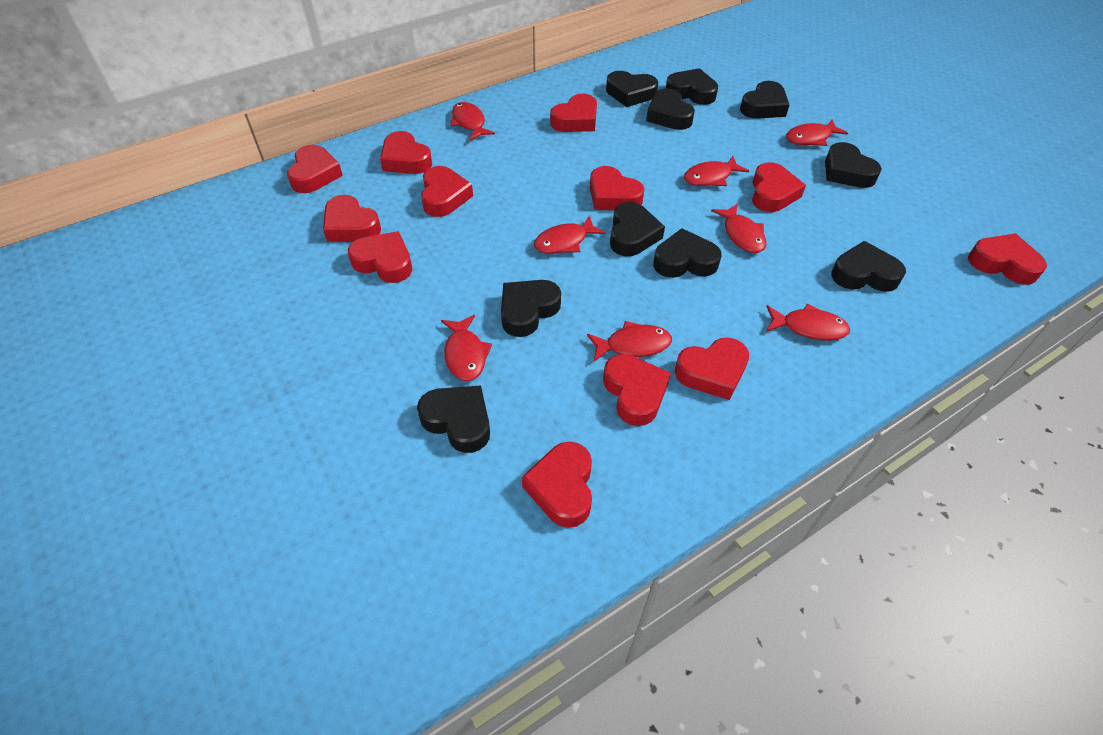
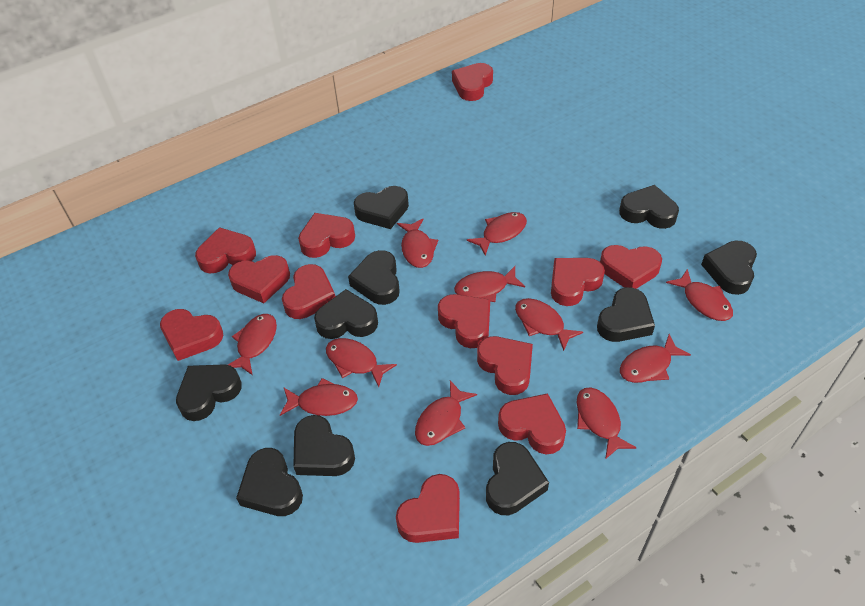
red fish: [441,315,492,381] [451,102,495,141] [534,215,606,254] [587,321,672,362] [684,156,749,186] [711,203,766,253] [766,303,850,341] [786,120,848,146] = 8 -> [228,314,277,375] [280,378,358,416] [326,338,397,387] [397,219,438,268] [415,380,477,446] [454,266,525,302] [467,212,527,256] [515,298,583,351] [577,387,637,459] [620,334,691,383] [666,269,733,321] = 11

